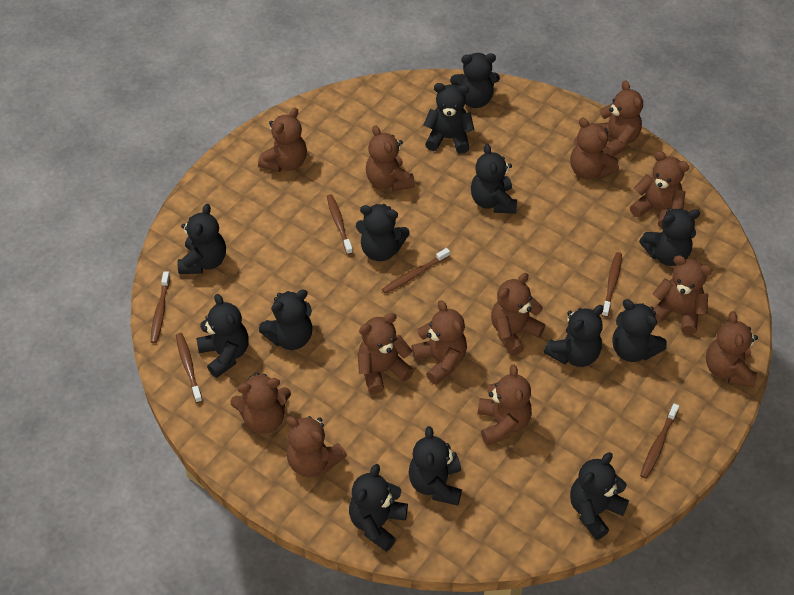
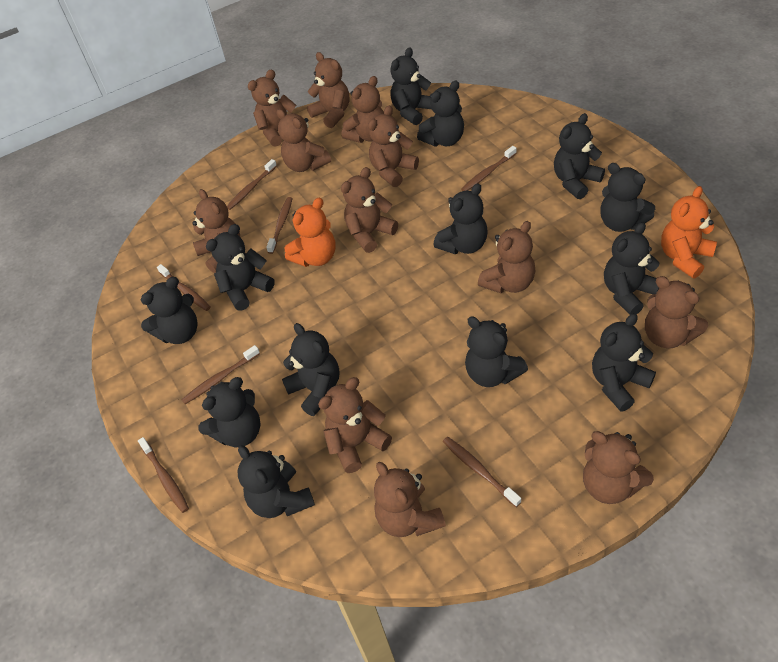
brown teddy bear: [230,372,291,434] [258,108,307,172] [286,416,347,477] [358,313,414,394] [366,125,415,191] [411,300,467,385] [478,364,532,445] [491,273,546,356] [570,117,619,179] [596,80,643,156] [630,151,689,229] [652,255,712,335] [706,311,758,388] = 13 -> [192,189,241,273] [248,69,296,147] [276,109,331,172] [307,52,349,128] [318,377,392,473] [341,167,398,253] [342,76,384,143] [368,105,419,187] [374,462,446,537] [478,221,536,293] [583,431,654,504] [645,276,708,348] = 12
brown toothbrush: [150,271,170,343] [176,333,203,403] [327,194,353,255] [382,248,450,294] [602,252,622,317] [640,403,679,479] = 6 -> [138,437,189,513] [157,264,211,311] [182,345,260,404] [227,159,277,210] [266,197,293,254] [443,437,521,507] [461,146,516,191] = 7
orange teddy bear: none = 0 -> [284,198,336,267] [661,186,717,278] = 2

